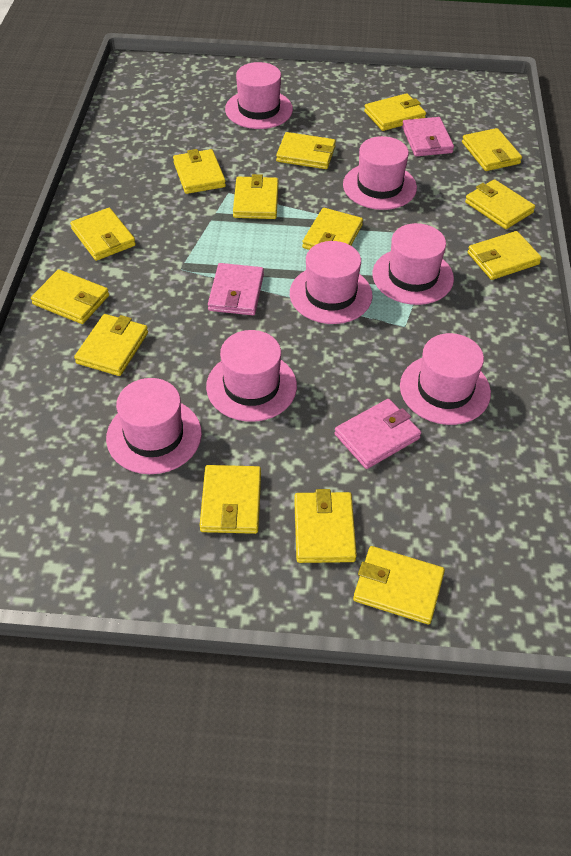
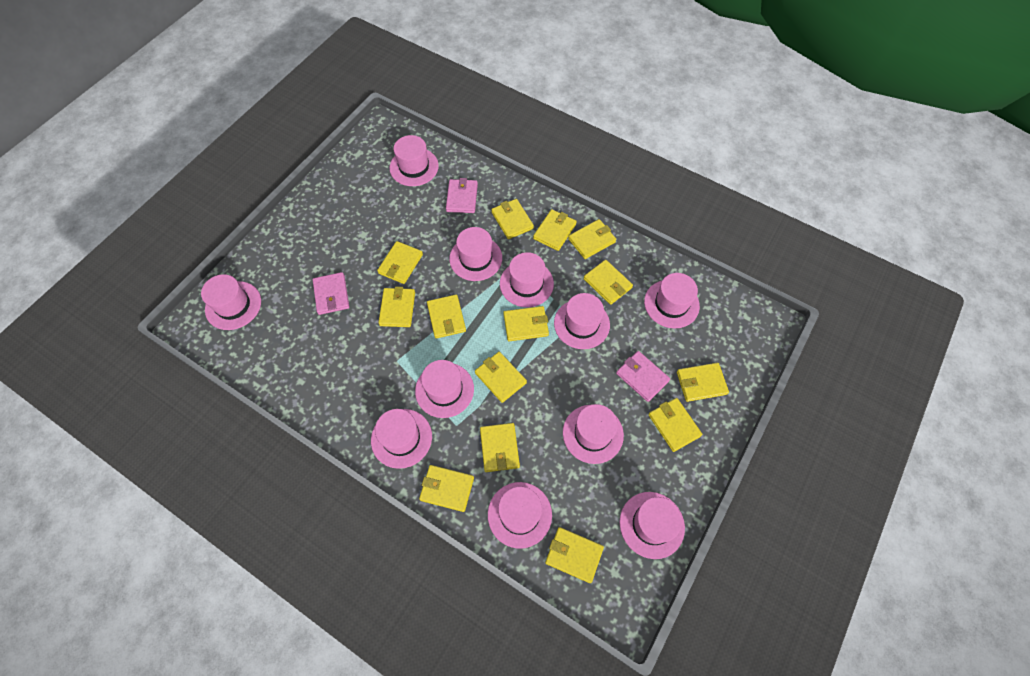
pink hat: [106,378,202,474] [206,330,297,422] [225,62,293,129] [290,241,372,324] [343,136,417,210] [372,223,454,305] [400,333,491,425] = 7 -> [201,274,261,330] [371,409,432,469] [389,135,439,186] [415,360,474,418] [449,227,502,281] [488,482,552,549] [500,252,554,307] [554,293,610,349] [563,404,624,464] [620,492,685,559] [644,273,700,329] = 11

